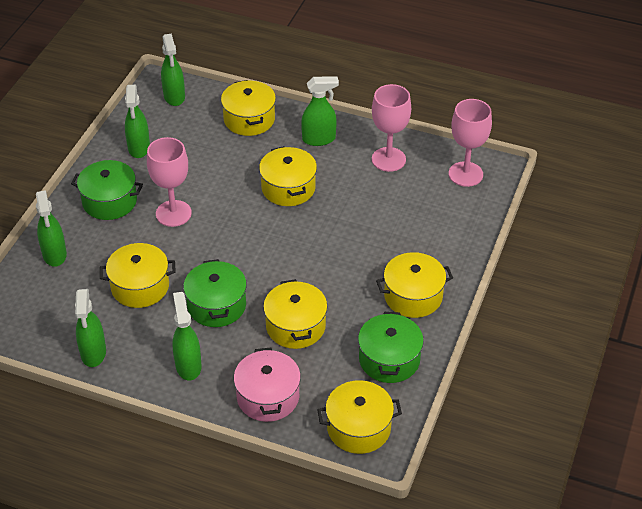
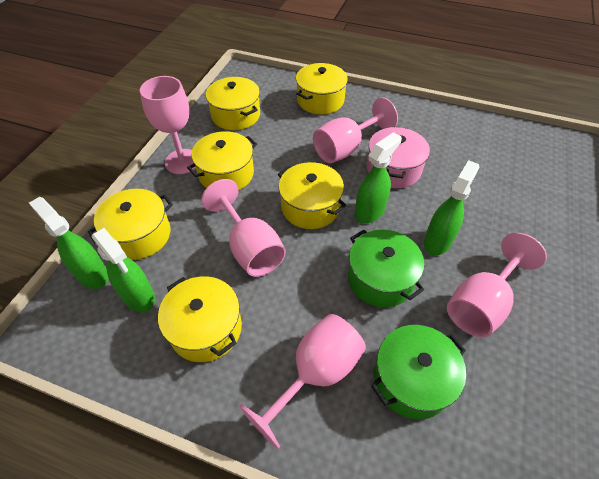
green pot: [71,160,143,220] [183,259,247,327] [358,312,424,383] = 3 -> [348,230,424,307] [371,325,466,420] = 2
green spray bottle: [36,190,67,267] [75,289,106,367] [125,85,150,158] [161,33,185,106] [172,292,202,380] [301,76,339,146] = 6 -> [29,197,108,289] [92,228,155,312] [355,132,402,223] [424,160,479,255] = 4
pink goblet: [147,137,192,227] [372,84,411,172] [449,99,492,187] = 3 -> [140,76,196,174] [202,179,286,277] [239,314,366,449] [313,97,398,163] [447,233,547,337] = 5

